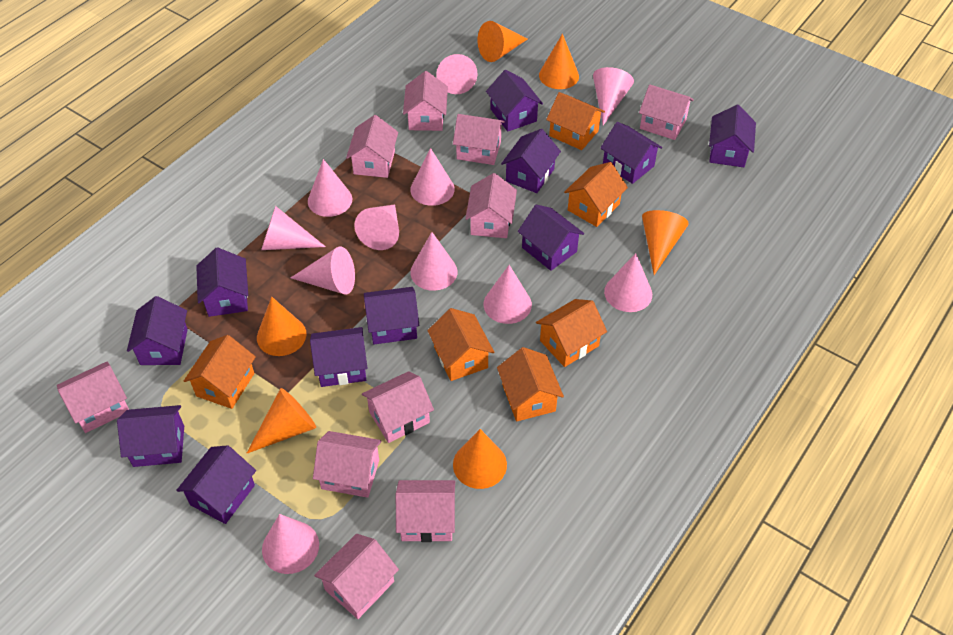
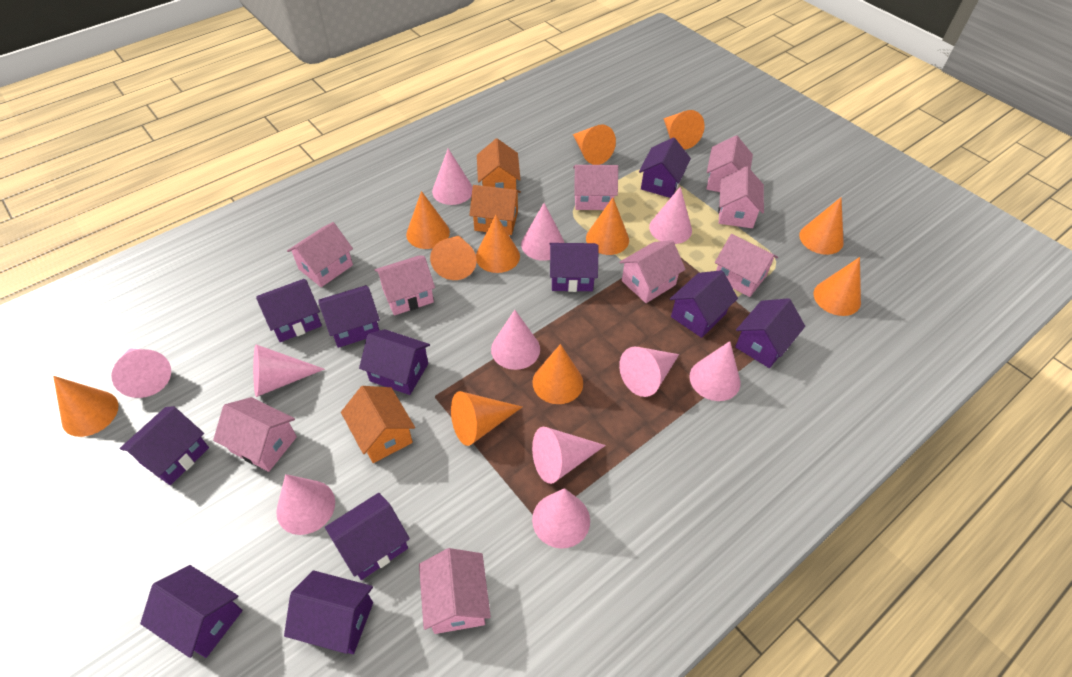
orange cone: [246,388,316,454] [257,297,306,356] [453,429,507,489] [478,21,528,62] [539,34,579,89] [642,210,689,275] = 6 -> [53,376,119,437] [406,191,450,249] [430,236,477,280] [451,391,522,446] [476,215,520,273] [532,344,583,404] [573,124,616,165] [586,198,629,255] [664,110,704,150] [799,197,844,255] [814,257,861,316] = 11
orange house: [184,335,256,409] [427,308,494,381] [497,347,564,421] [536,299,607,367] [546,92,605,150] [564,162,628,227] = 6 -> [341,386,415,463] [469,185,521,235] [477,139,521,190] = 3
pink house: [57,361,129,433] [313,431,382,498] [314,534,399,619] [346,115,398,178] [362,371,434,443] [396,480,455,542] [403,71,448,131] [453,114,505,165] [465,173,517,238] [639,84,694,140] = 10 -> [213,397,297,472] [287,222,353,287] [375,255,435,315] [419,548,491,634] [573,165,618,210] [619,240,686,303] [706,136,753,192] [715,234,778,297] [718,166,764,228] = 9

